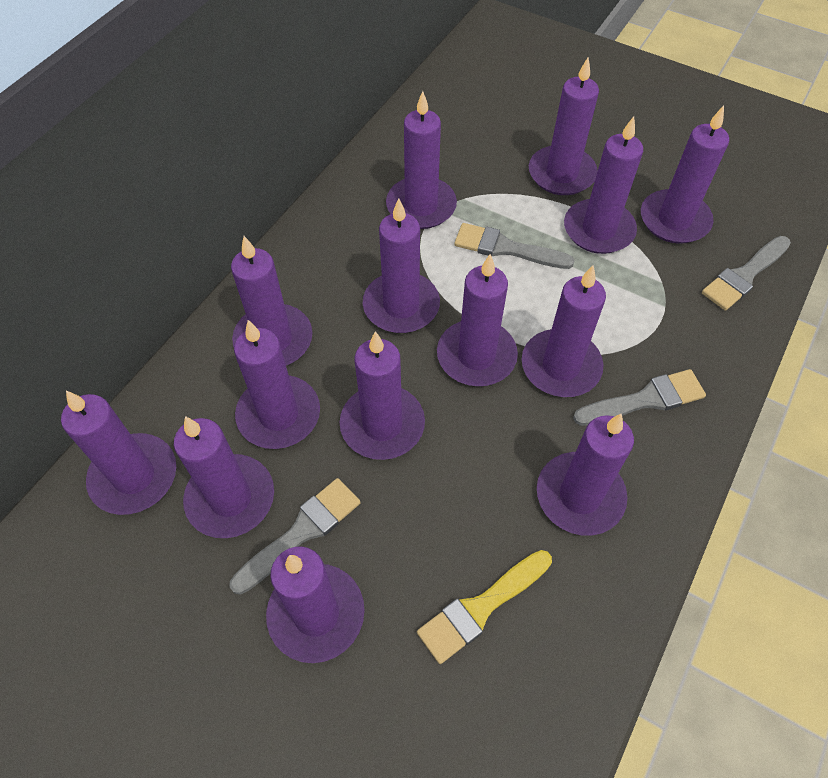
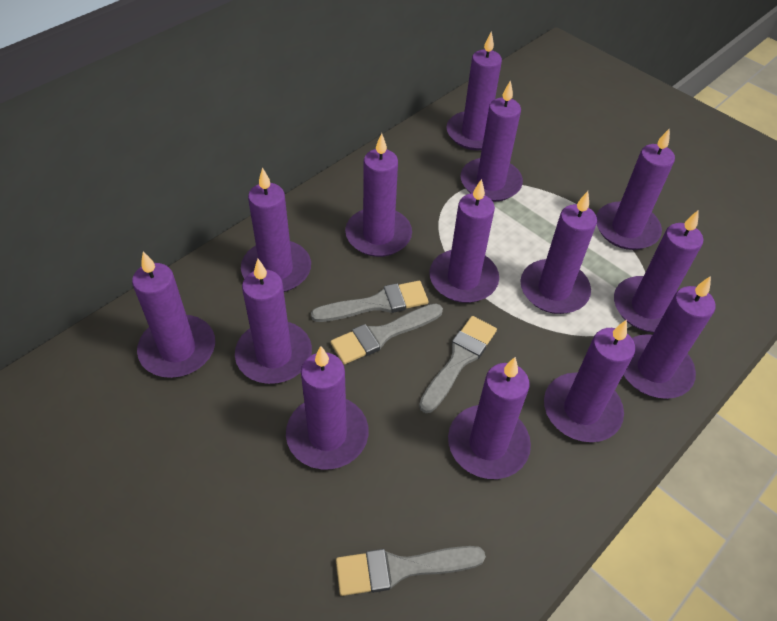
yellow brush: [417,550,552,664] = 1 -> none = 0

